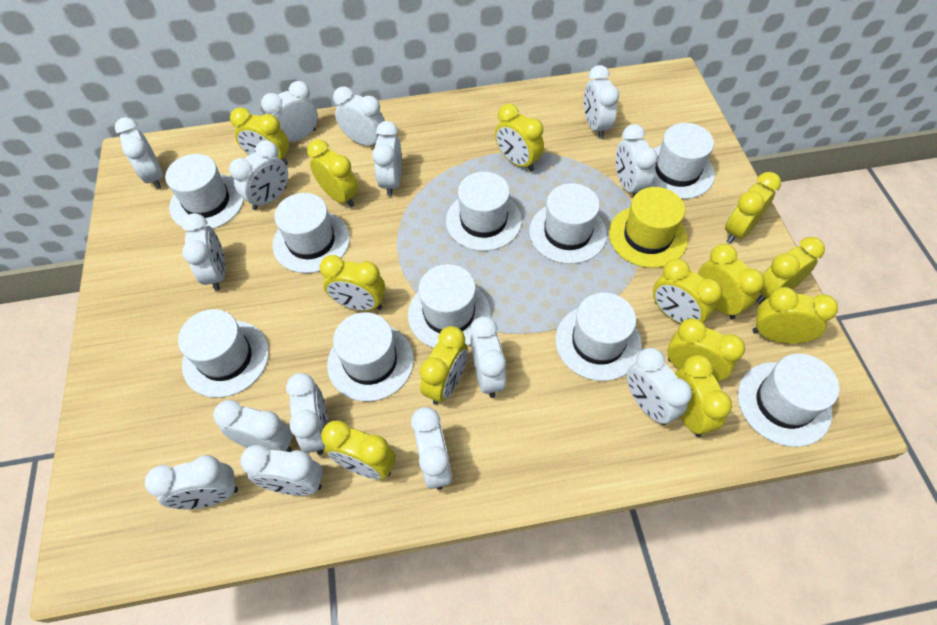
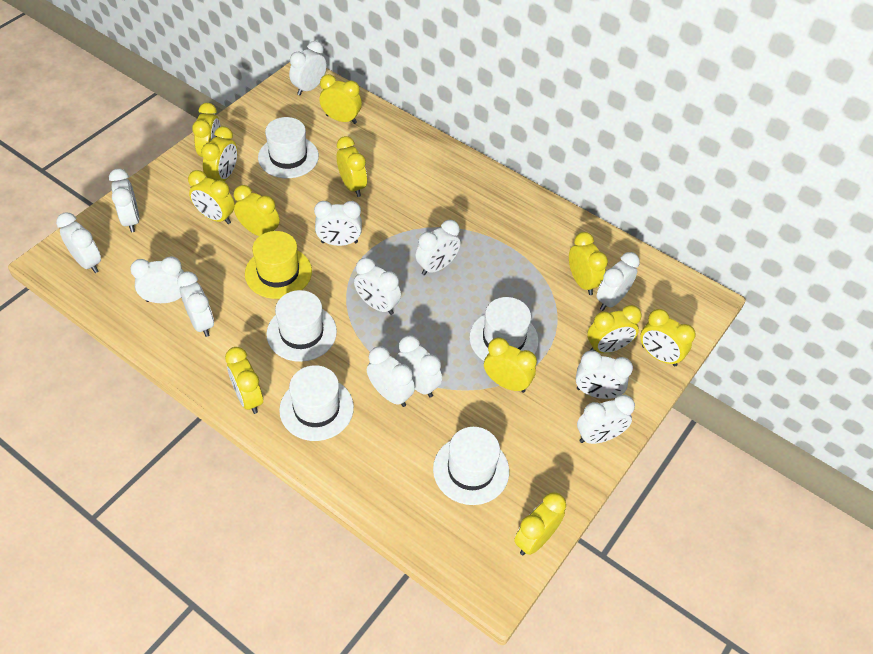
white clock: [115,117,163,189] [145,455,238,509] [182,213,226,291] [213,400,293,452] [229,140,288,210] [240,444,323,496] [261,81,318,142] [286,373,329,455] [333,86,385,146] [372,121,402,197] [411,407,452,490] [470,316,506,398] [584,65,619,139] [616,124,658,197] [626,348,692,425] = 15 -> [56,212,101,273] [109,169,139,232] [130,256,184,303] [177,272,214,337] [289,41,326,95] [314,201,362,246] [354,258,401,315] [367,346,415,407] [396,335,442,398] [415,220,461,275] [575,351,633,399] [577,395,635,444] [597,252,640,311] = 13
white hat: [165,154,244,229] [178,309,269,398] [272,193,350,273] [327,312,414,401] [408,264,491,348] [446,172,522,251] [529,183,607,264] [555,293,642,381] [650,123,715,199] [738,354,840,447] = 10 -> [258,117,319,178] [266,290,337,362] [279,365,354,441] [433,427,509,505] [469,297,539,361] = 5
yellow clock: [230,107,289,166] [307,139,359,207] [320,255,386,311] [321,420,396,480] [420,326,468,405] [495,104,544,171] [653,259,722,324] [667,318,745,381] [675,355,732,437] [698,244,764,319] [725,172,781,244] [752,287,838,344] [756,237,825,304] = 13 -> [188,170,235,224] [192,103,221,157] [201,126,237,181] [225,347,263,414] [234,185,280,236] [319,74,362,124] [337,136,367,197] [484,337,537,393] [514,492,566,555] [569,232,608,295] [587,305,642,353] [640,309,696,366] = 12

